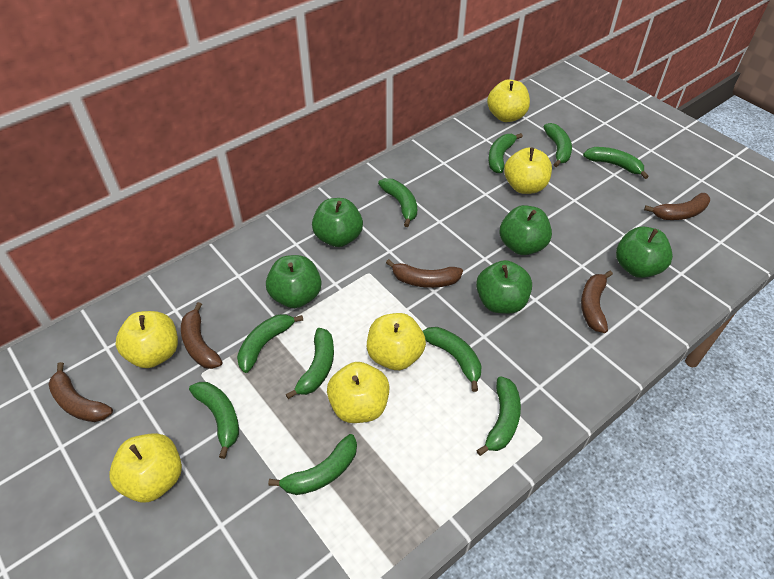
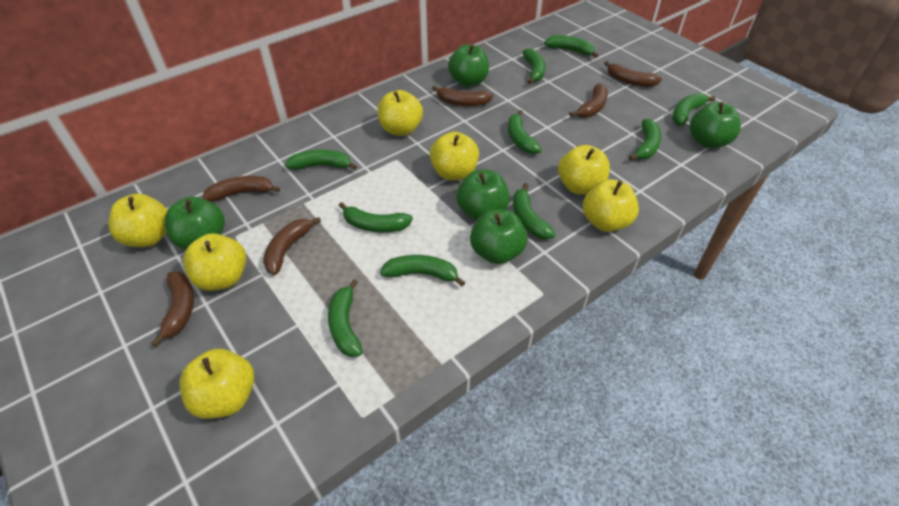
brown banana: [48,362,113,422] [181,302,222,369] [386,259,463,288] [581,271,613,333] [644,193,710,220] = 5 -> [151,271,194,347] [202,176,280,202] [263,217,321,275] [432,85,493,106] [569,84,608,118] [604,61,662,87] = 6
yellow apple: [109,433,182,502] [115,311,178,368] [327,362,390,423] [367,313,426,370] [487,79,530,122] [504,147,552,194] = 6 -> [109,194,168,247] [180,349,254,419] [183,233,247,291] [378,90,423,136] [430,132,479,180] [558,145,610,194] [583,179,639,232] = 7

